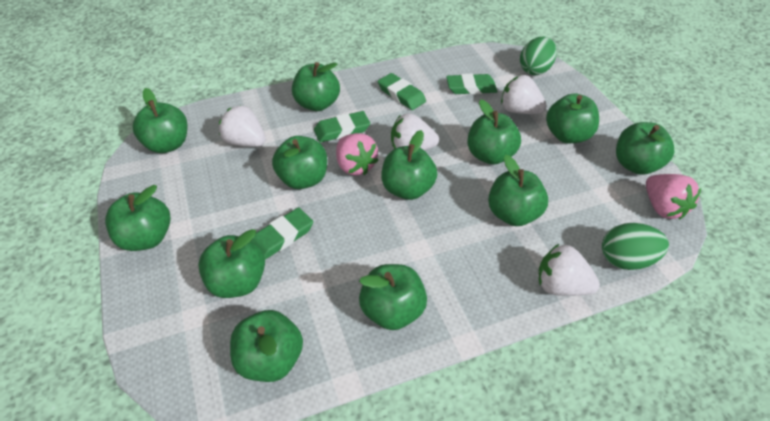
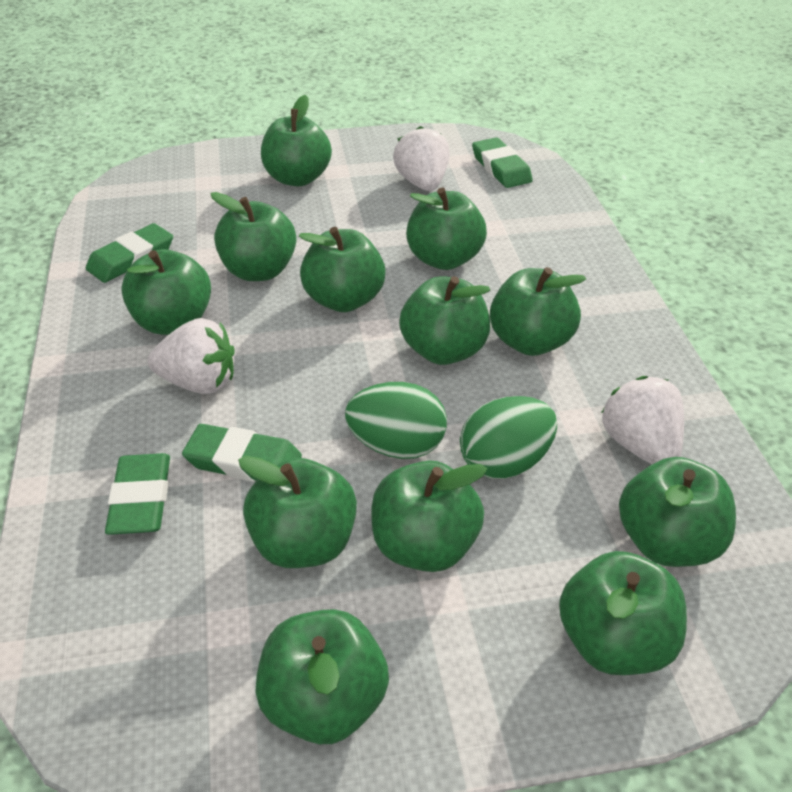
pink strawberry: [336,133,379,176] [646,174,701,220] = 2 -> none = 0
white strawberry: [219,105,266,147] [391,113,439,151] [501,75,547,114] [538,243,600,296] = 4 -> [148,318,235,394] [393,126,449,191] [601,376,684,464] = 3

